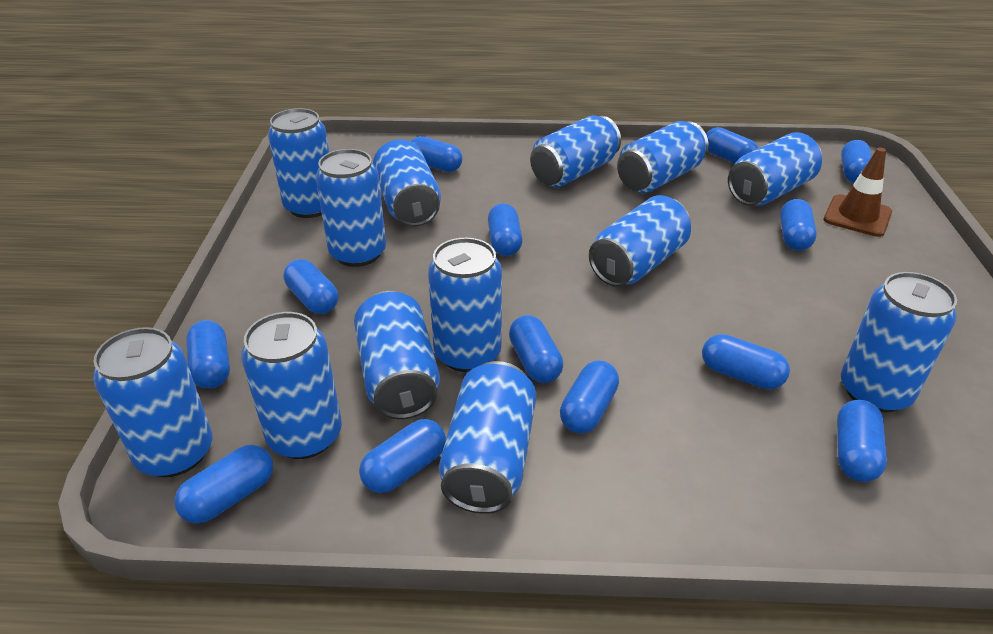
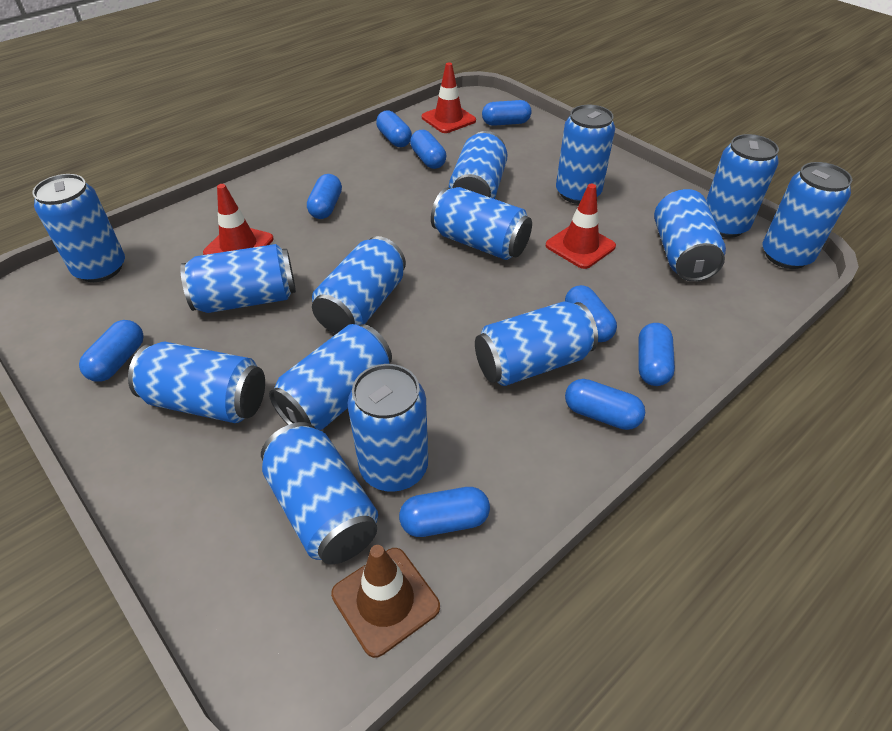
blue can: [93,327,212,477] [241,312,342,459] [268,108,329,218] [316,149,386,267] [354,291,440,419] [373,139,441,226] [428,238,502,372] [438,361,536,514] [530,115,621,187] [589,195,691,287] [617,121,709,193] [728,132,822,206] [841,272,957,413] = 13 -> [32,174,125,282] [128,342,265,423] [180,244,296,313] [261,422,378,564] [269,324,392,430] [312,236,406,334] [348,364,428,492] [431,187,532,260] [449,131,507,199] [475,302,598,386] [556,105,615,204] [654,189,726,282] [706,134,779,238] [762,162,852,269] = 14
blue capsule: [174,445,273,524] [186,320,230,389] [284,259,338,314] [359,419,446,493] [411,136,463,172] [488,203,522,256] [509,315,563,383] [560,360,619,433] [702,334,790,389] [706,127,758,163] [780,199,817,251] [837,400,887,482] [841,140,872,183] = 13 -> [79,320,144,382] [307,174,342,219] [376,110,412,147] [399,487,490,537] [410,130,446,169] [482,100,531,126] [565,285,617,342] [565,379,645,430] [638,323,675,386] = 9
red traffic cone: none = 0 -> [203,184,274,255] [422,62,476,133] [546,184,616,269] = 3

